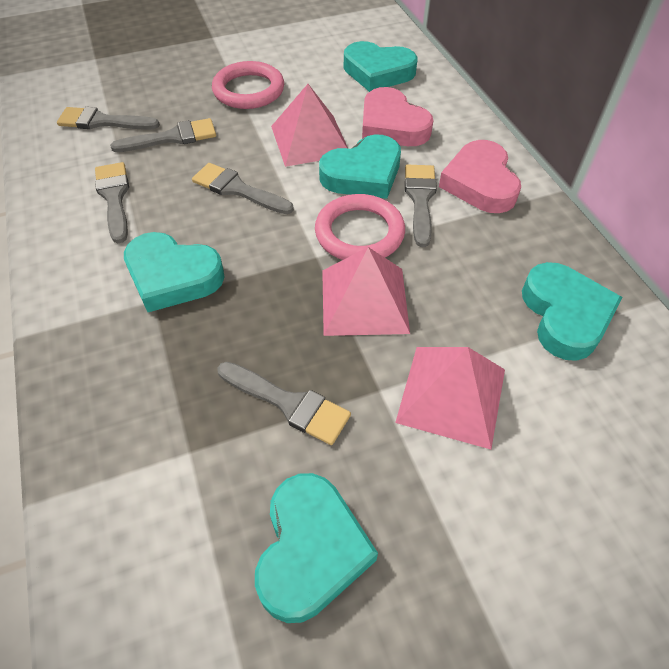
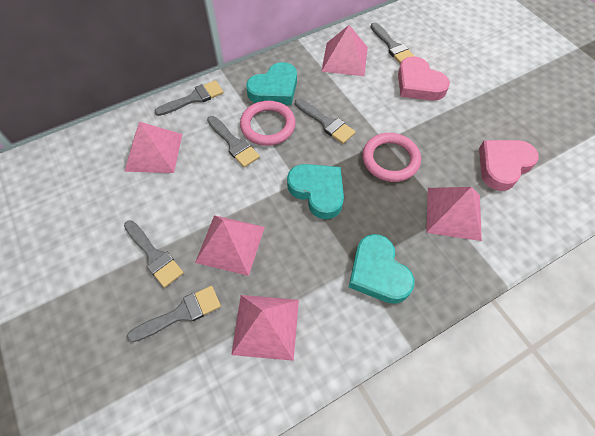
pink pyramid: [271,84,348,167] [322,247,410,336] [395,347,505,450] = 3 -> [124,122,182,173] [195,215,265,276] [231,295,299,361] [321,25,368,76] [426,187,482,241] = 5
turquoise heart: [124,232,225,312] [255,473,378,623] [319,134,401,199] [344,41,418,92] [522,262,623,361] = 5 -> [246,62,297,105] [287,164,344,219] [349,234,414,304] = 3

